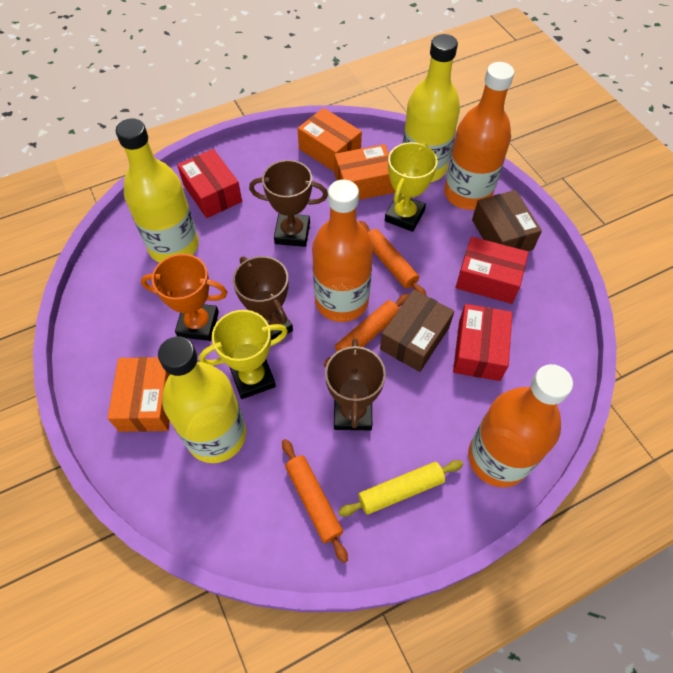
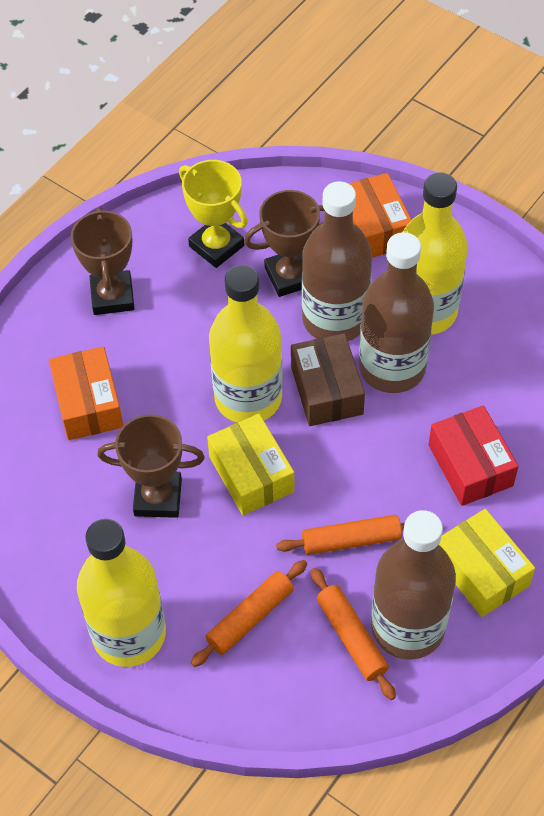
brown bottle: none = 0 -> [302,181,372,341] [359,232,434,393] [371,510,456,660] = 3
brown box: [380,289,454,372] [472,190,542,251] = 2 -> [291,333,365,426] = 1
orange bottle: [312,179,373,322] [444,62,514,210] [468,364,573,487] = 3 -> none = 0
orange box: [108,357,170,432] [297,108,362,171] [334,144,395,200] = 3 -> [49,346,124,440] [349,173,412,258] = 2
orange trophy: [141,254,227,341] = 1 -> none = 0
red box: [177,149,242,218] [453,304,513,381] [456,237,529,304] = 3 -> [429,405,519,506] = 1
yellow box: none = 0 -> [207,414,294,516] [439,509,535,617] = 2
yellow rolling pin: [338,460,463,517] = 1 -> none = 0
yellow trophy: [199,310,288,399] [385,142,438,232] = 2 -> [179,160,248,268] = 1

